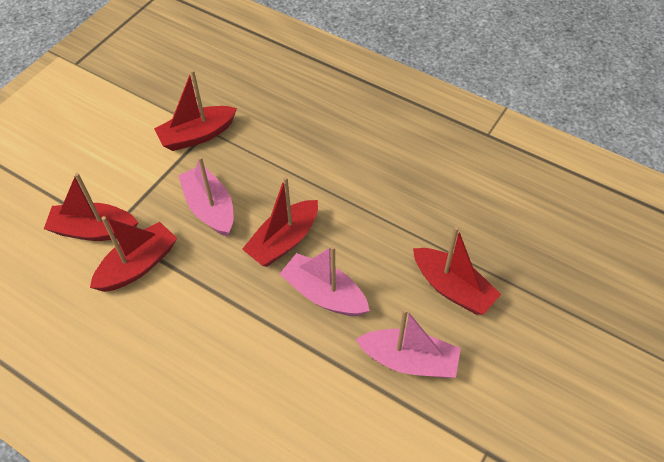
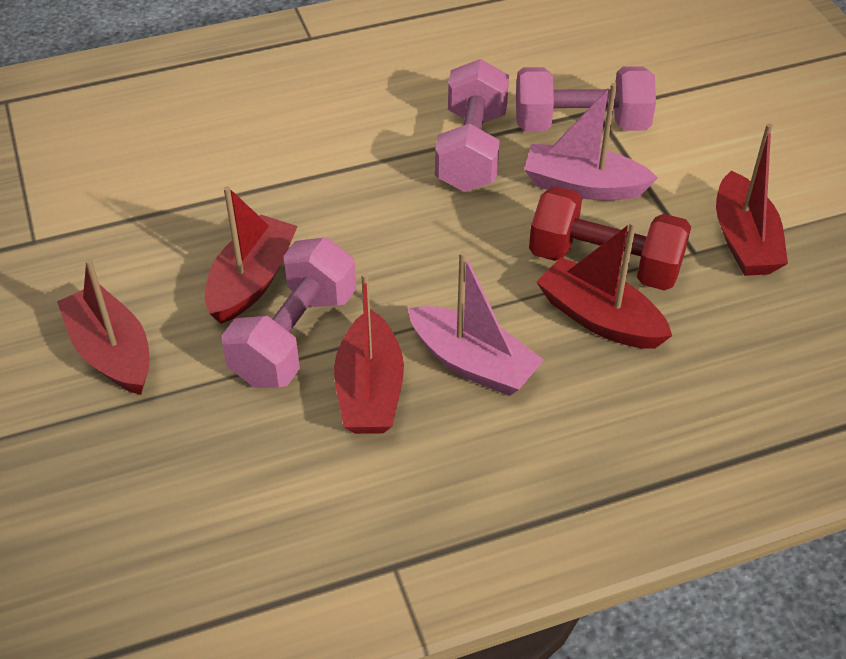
pink boat: [178,156,234,237] [279,246,370,316] [356,308,461,378] = 3 -> [408,251,544,396] [524,83,658,201] = 2
pink dumbbell: none = 0 -> [221,237,356,388] [435,59,509,192] [516,66,656,131] = 3
red dumbbell: none = 0 -> [529,186,691,291] = 1

